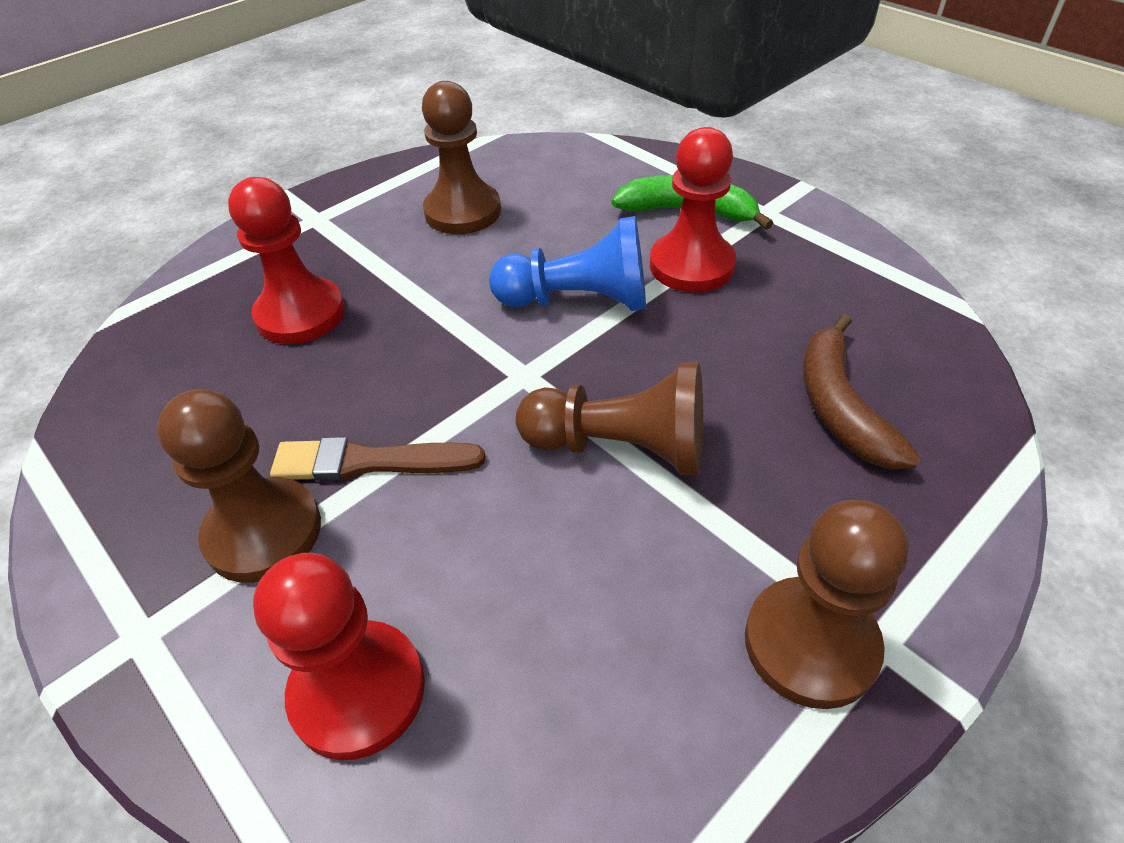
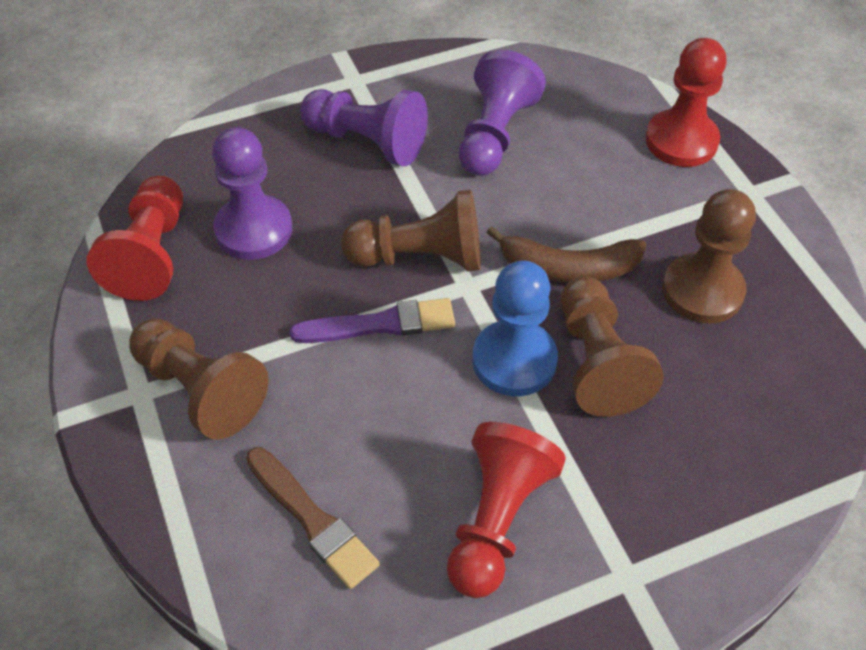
green banana: [612,175,773,230] = 1 -> none = 0
purple brush: none = 0 -> [290,298,455,343] = 1
purple pawn: none = 0 -> [212,127,292,260] [300,89,428,166] [459,50,546,176] = 3

